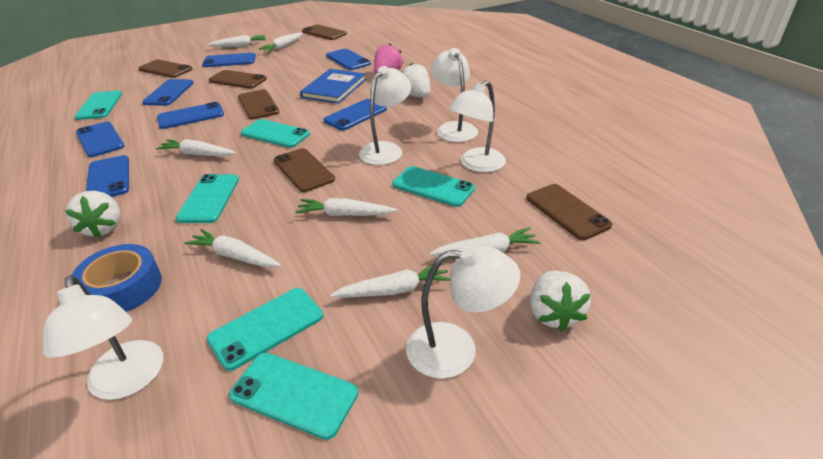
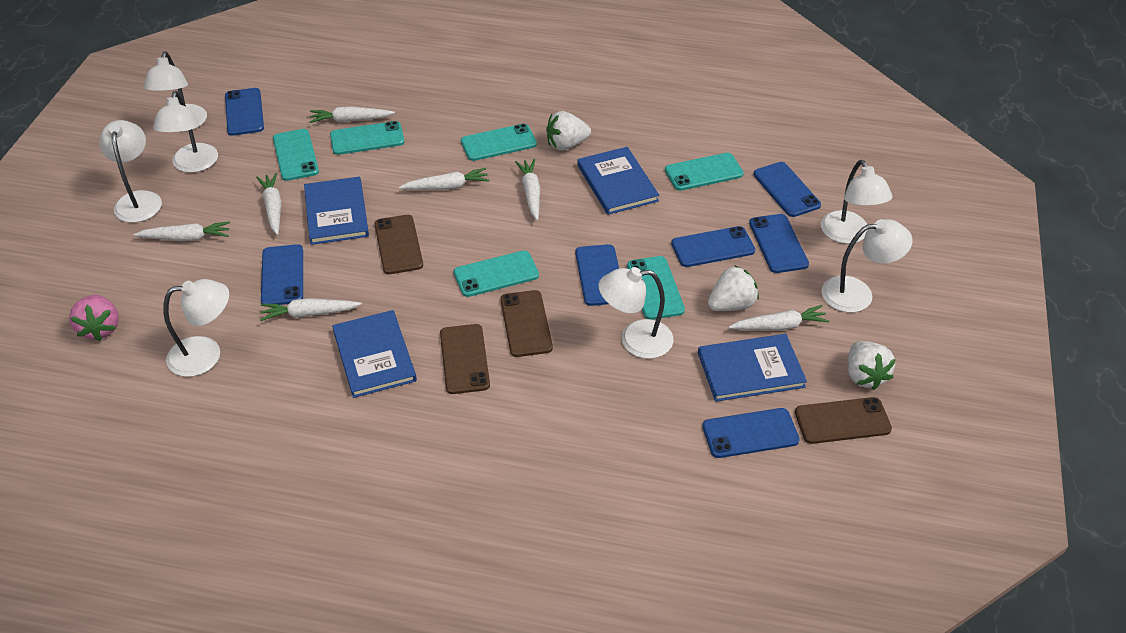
blue book: [300,69,366,104] = 1 -> [304,177,369,245] [332,310,417,398] [577,147,659,215] [698,334,807,402] = 4
blue tape: [72,244,162,312] = 1 -> none = 0
brown phone: [139,60,192,78] [209,70,267,89] [238,89,280,120] [273,148,335,192] [302,24,347,40] [526,184,612,240] = 6 -> [374,215,423,274] [440,324,490,394] [500,290,553,357] [795,397,892,444] = 4
white lamp: [43,275,163,400] [359,66,411,165] [406,244,520,379] [431,48,478,142] [448,80,506,172] = 5 -> [99,120,162,223] [144,52,207,132] [153,91,218,173] [163,279,229,377] [599,267,674,359] [821,160,893,244] [821,219,912,312] = 7

